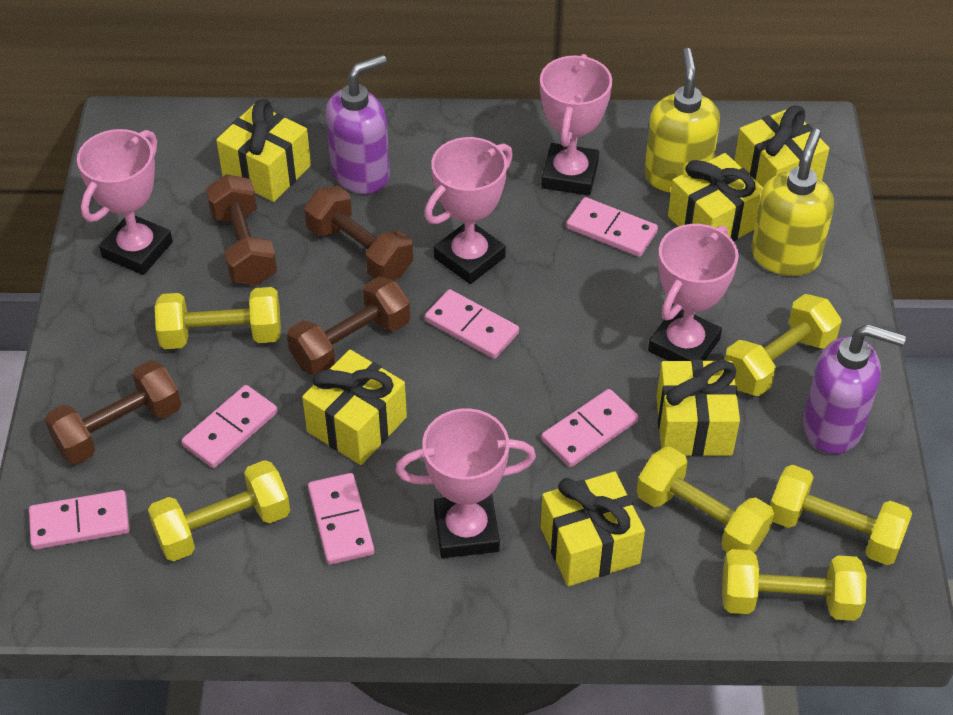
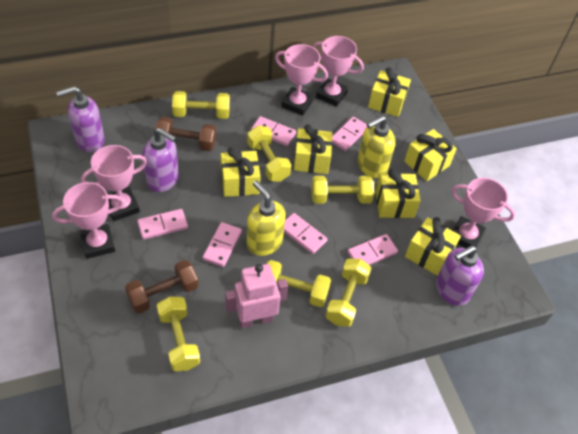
brown dumbbell: [45,360,181,465] [206,174,277,286] [287,276,410,376] [304,186,413,280] = 4 -> [125,260,198,313] [155,117,216,151] = 2
pink robot: none = 0 -> [225,264,288,329] = 1
purple soap dispenser: [326,55,390,194] [803,324,906,454] = 2 -> [56,86,105,152] [142,128,179,192] [436,245,484,306] = 3

